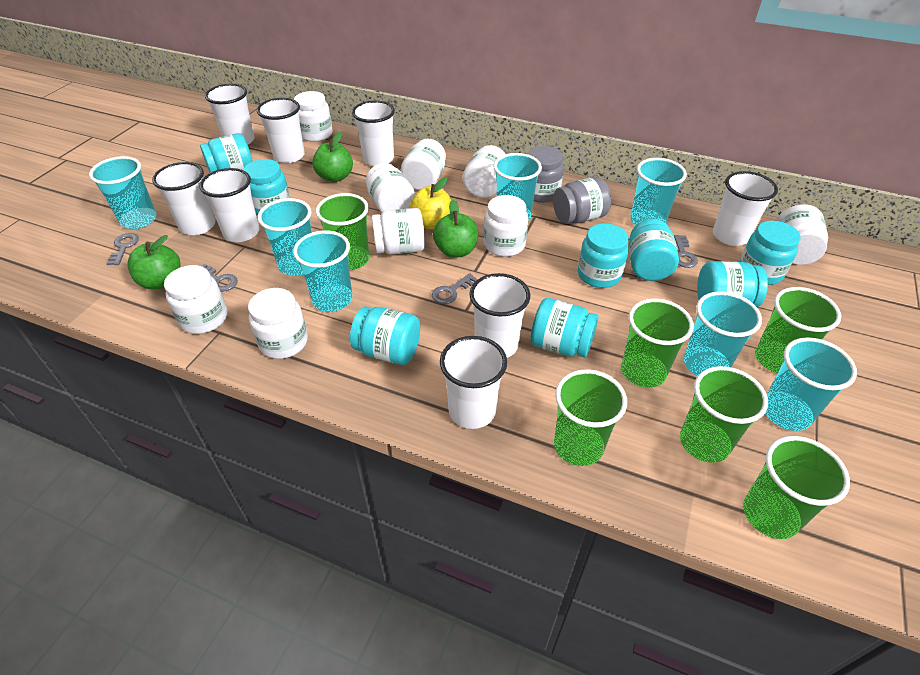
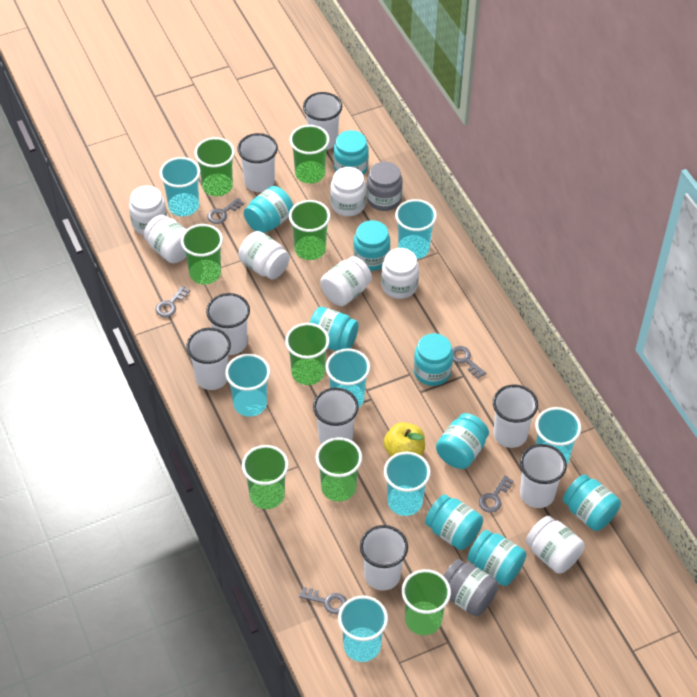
green apple: [128,235,181,289] [312,132,353,182] [433,200,478,258] = 3 -> none = 0
green cup: [316,193,369,270] [554,369,627,466] [621,299,694,388] [680,366,768,463] [743,436,850,539] [755,287,841,373] = 6 -> [181,224,223,284] [194,137,235,196] [242,445,289,509] [285,323,330,385] [289,125,330,184] [289,200,330,260] [316,437,362,502] [402,569,451,635] = 8
grey key: [106,233,139,265] [202,264,238,292] [432,273,478,304] [674,235,698,268] = 4 -> [156,286,190,317] [207,198,244,224] [299,587,347,614] [452,346,486,379] [479,475,514,513] = 5
turquoise jar: [200,133,253,173] [243,159,290,215] [350,306,420,365] [530,298,599,358] [578,223,629,288] [629,219,679,281] [697,261,768,307] [739,221,801,285] = 8 -> [244,186,293,234] [310,307,359,351] [333,130,369,175] [353,220,390,271] [414,333,453,386] [425,494,483,550] [436,413,489,469] [467,530,526,586] [563,474,621,531] = 9
white jar: [164,265,227,334] [248,288,308,359] [294,91,333,142] [366,163,415,213] [372,208,425,255] [401,139,446,190] [463,145,505,198] [484,195,528,257] [776,204,828,265] = 9 -> [129,185,167,235] [144,214,187,263] [238,231,290,279] [320,256,372,306] [330,167,366,216] [381,248,419,299] [526,516,585,574] = 7

